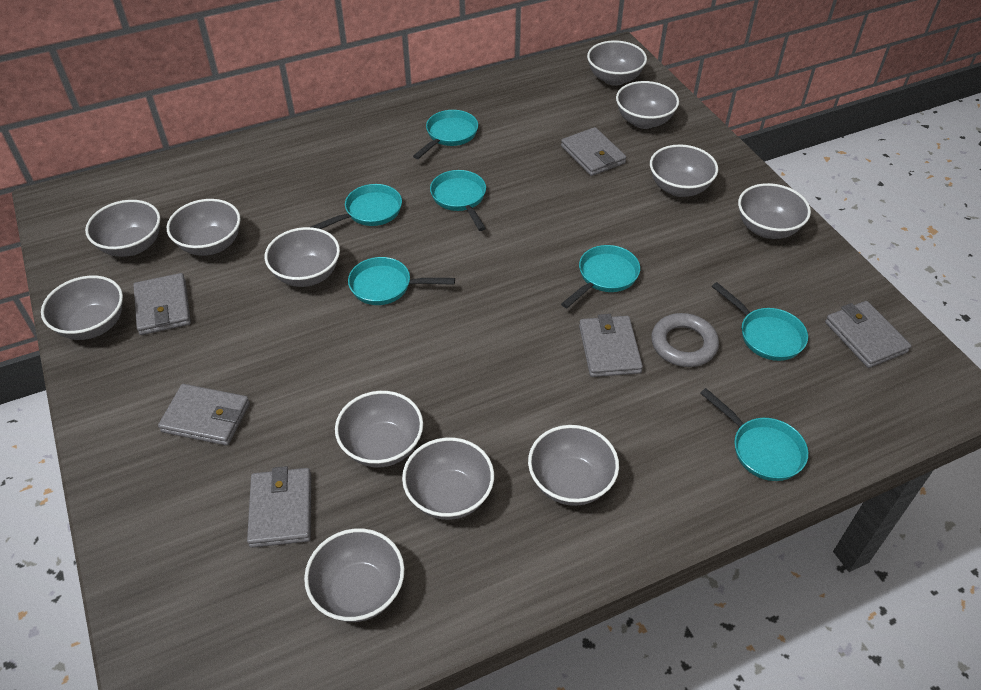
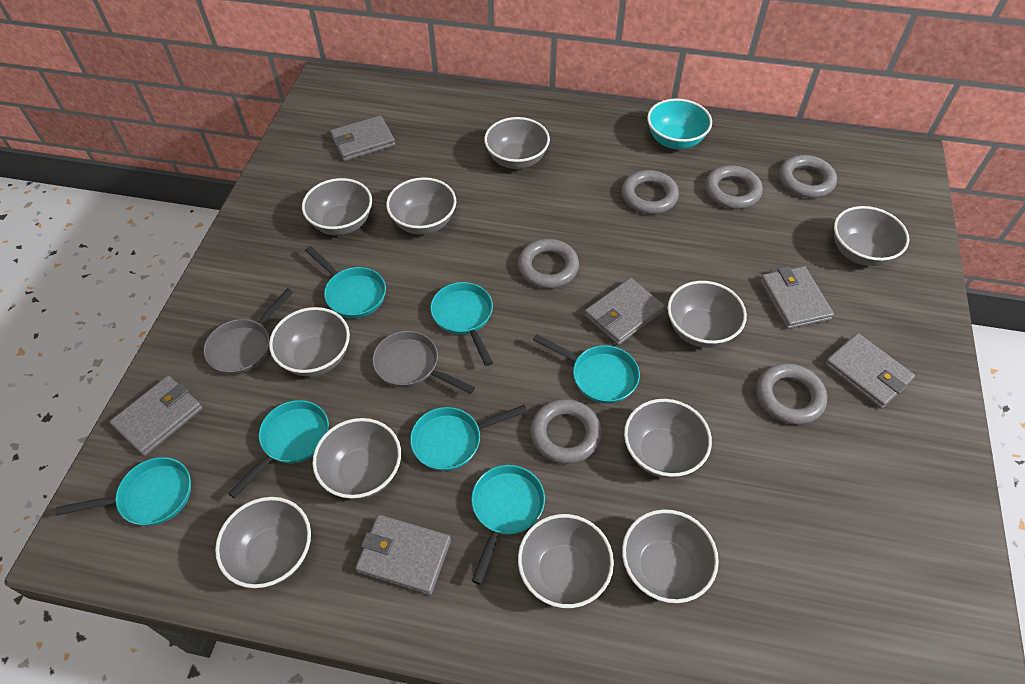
grey bowl: [41,276,123,340] [85,200,160,257] [167,199,241,256] [265,227,340,287] [304,528,405,622] [335,391,423,468] [402,437,494,520] [528,425,619,506] [587,40,647,86] [616,81,679,129] [650,144,718,197] [738,183,811,239] = 12 -> [215,497,311,588] [269,307,350,377] [302,178,372,235] [312,418,401,499] [386,177,456,235] [484,117,550,169] [518,514,614,608] [622,509,719,603] [624,399,712,478] [668,281,747,348] [834,206,909,266] = 11
grey pan: none = 0 -> [203,288,293,375] [372,331,475,394] = 2
grey ring: [651,313,719,367] = 1 -> [518,239,579,289] [531,399,602,464] [622,170,679,214] [705,165,763,209] [757,363,828,425] [779,155,837,198] = 6
turquoise bowl: none = 0 -> [647,99,712,149] = 1

